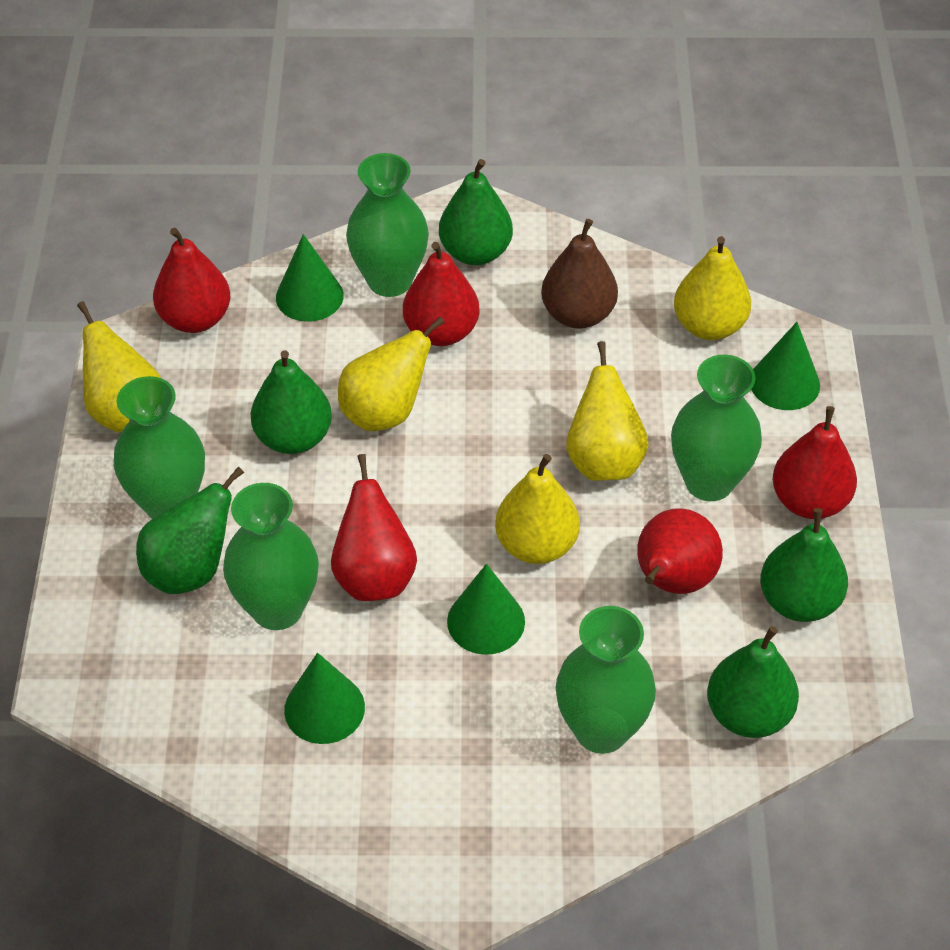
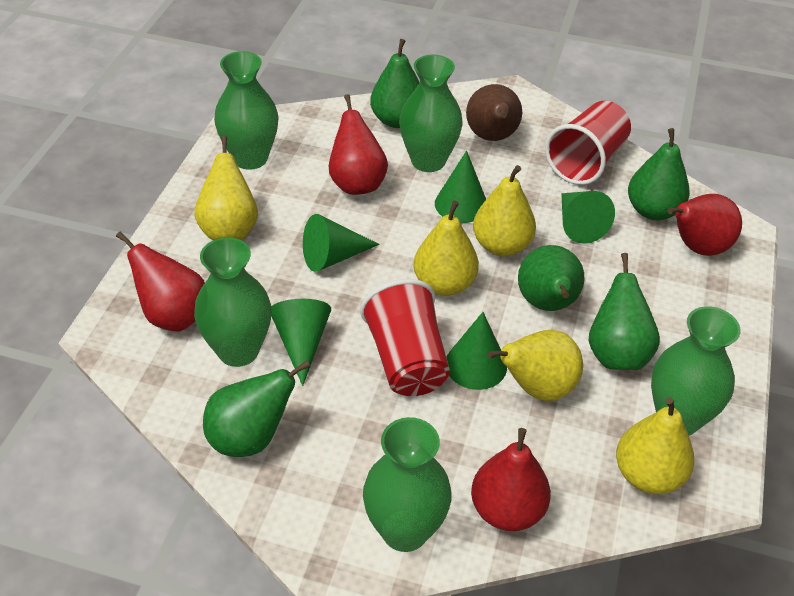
green cone: [276,234,344,322] [284,653,365,744] [447,564,525,655] [751,322,820,410] = 4 -> [271,299,331,386] [303,214,380,272] [435,151,486,223] [446,312,507,390] [561,191,615,244] = 5
red cup: none = 0 -> [360,279,450,396] [545,101,631,185] = 2
red pear: [153,228,230,333] [331,454,417,601] [403,242,479,346] [637,508,723,594] [773,406,857,519] = 5 -> [116,232,205,332] [328,94,388,195] [471,428,551,531] [668,194,742,256] = 4

